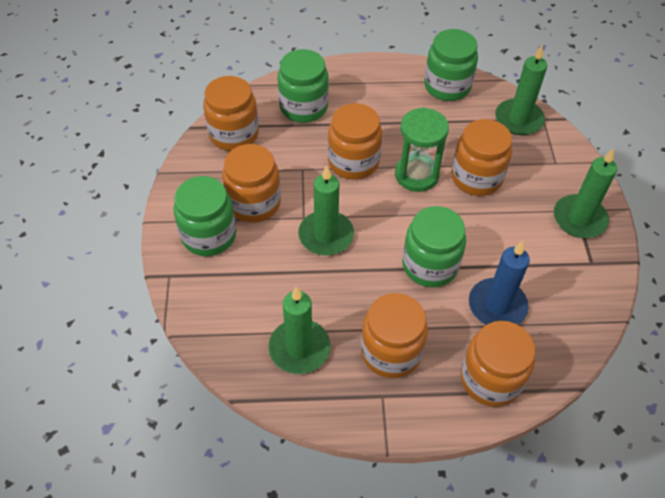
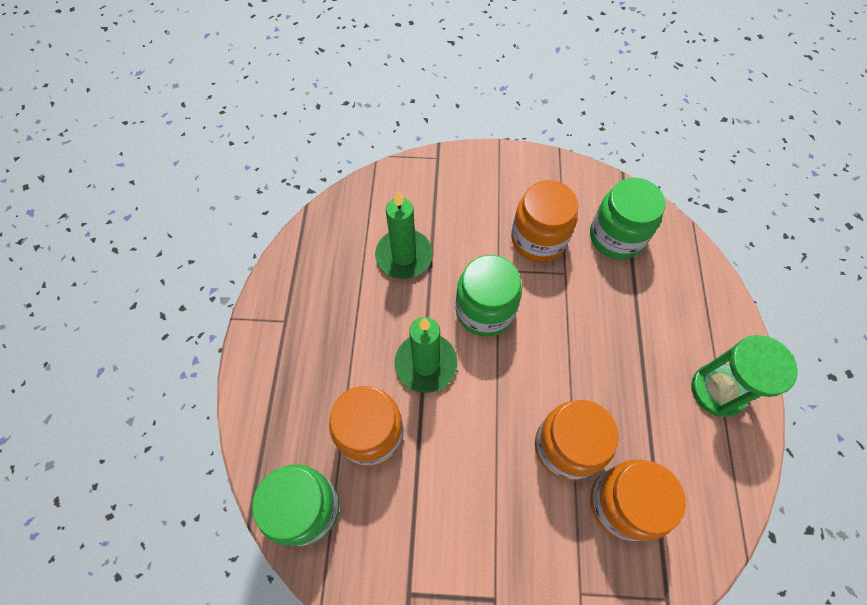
blue candle: [469,241,530,325] = 1 -> none = 0
green candle: [268,287,330,374] [298,165,354,255] [495,45,547,135] [554,148,617,238] = 4 -> [375,191,433,279] [395,317,457,393] = 2
green jar: [174,176,236,256] [277,49,329,123] [402,206,466,287] [424,29,478,101] = 4 -> [252,464,339,546] [456,255,522,337] [590,178,665,259] = 3
orange jar: [203,76,259,151] [222,144,281,223] [328,103,382,180] [361,293,428,378] [451,119,512,196] [461,321,535,407] = 6 -> [329,386,404,467] [511,180,578,262] [535,400,619,480] [590,460,686,541] = 4

